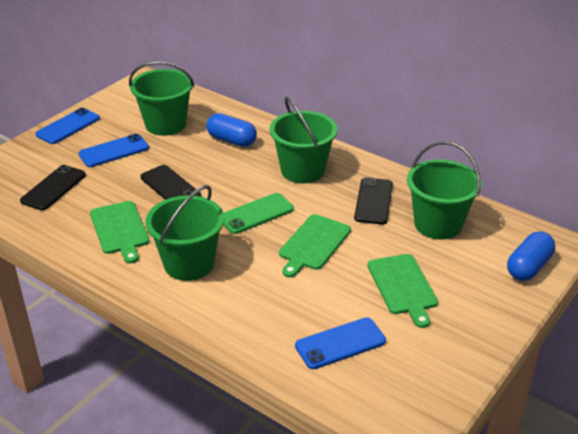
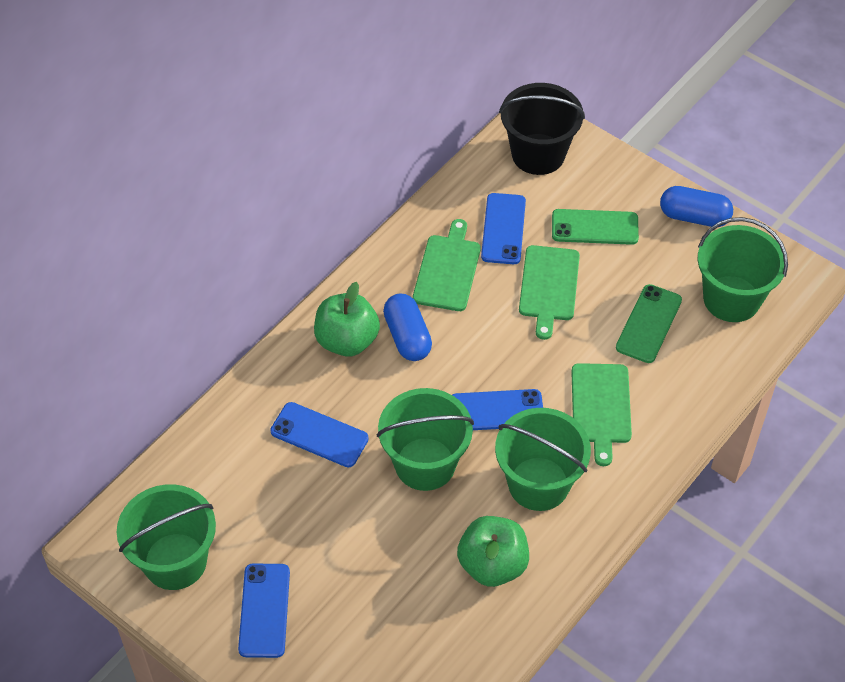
black bucket: none = 0 -> [499,83,585,175] = 1
black phone: [20,165,86,210] [140,165,202,200] [354,177,393,225] = 3 -> none = 0
blue phone: [36,108,100,144] [79,134,149,167] [295,317,386,369] = 3 -> [238,564,290,658] [270,402,369,467] [452,389,543,430] [481,193,526,264] = 4
green apple: none = 0 -> [314,282,380,357] [457,516,529,587] = 2
green phone: [224,193,294,234] = 1 -> [552,209,639,245] [616,284,682,363] = 2

